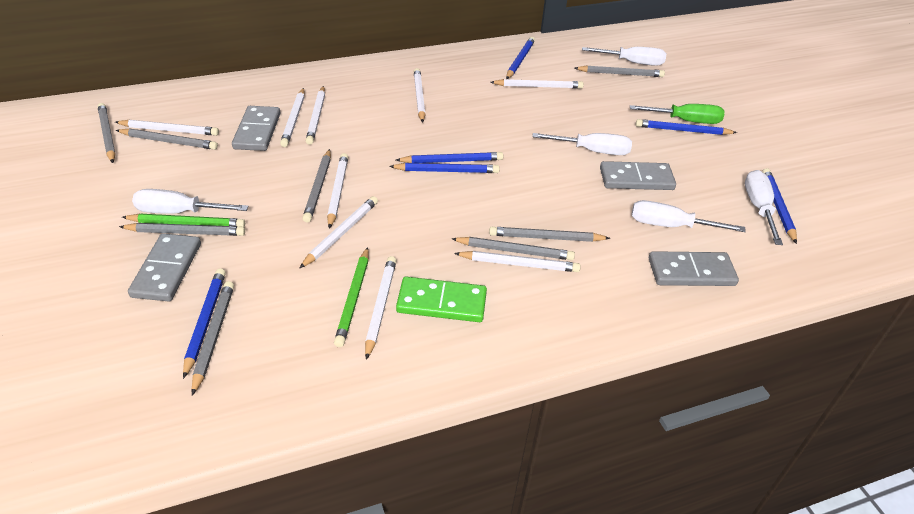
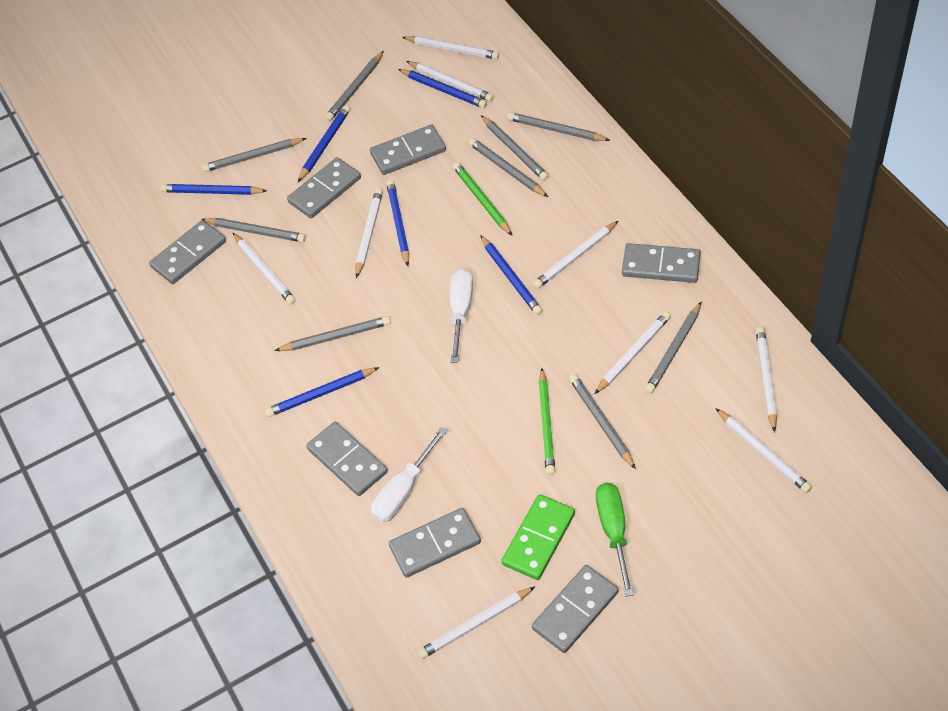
grey domino: [128,233,201,301] [232,106,280,151] [600,161,676,190] [649,251,739,286] = 4 -> [149,220,226,284] [287,157,361,218] [306,422,388,496] [370,124,446,175] [389,508,481,578] [532,565,619,653] [622,243,701,283] = 7
grey pencil: [97,103,116,163] [116,129,218,150] [119,223,245,236] [192,281,234,396] [302,149,331,222] [452,237,575,260] [489,227,610,242] [574,65,665,77] = 8 -> [201,218,306,242] [202,138,307,172] [275,316,391,351] [325,51,384,121] [469,138,548,197] [481,115,549,181] [507,112,610,141] [569,374,636,469] [645,302,701,393] = 9
white screwdriver: [132,189,249,214] [532,133,632,155] [582,47,666,66] [631,200,746,232] [745,170,783,245] = 5 -> [371,427,447,523] [450,268,473,363] = 2

